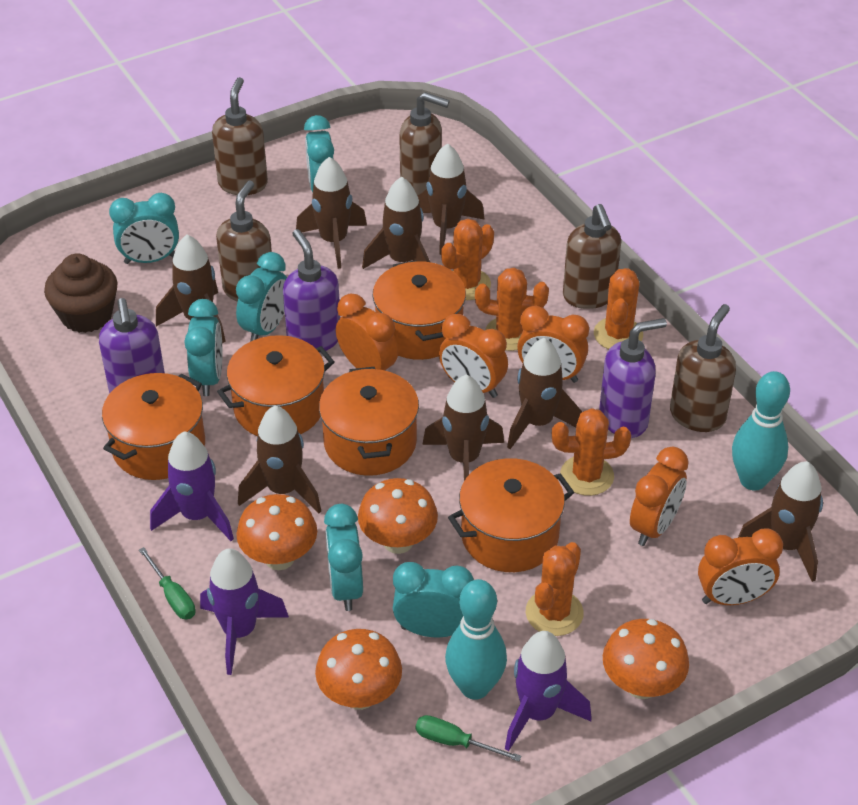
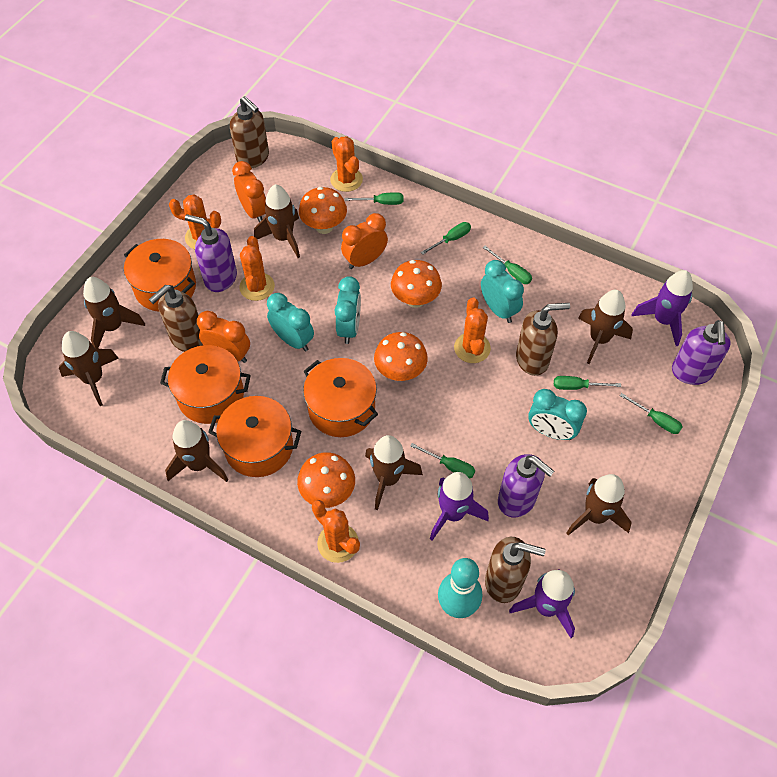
brown cupcake: [44,253,118,333] = 1 -> none = 0
brown rocket: [156,235,226,343] [238,406,321,514] [296,157,367,269] [362,177,430,269] [418,143,485,255] [422,374,504,481] [507,338,582,449] [738,461,823,582] = 8 -> [59,331,119,406] [83,277,145,349] [165,420,228,482] [254,184,300,258] [365,435,423,510] [567,474,632,535] [578,290,633,364] = 7
brown soap dispenser: [212,77,268,195] [216,180,272,302] [399,92,450,196] [563,204,621,309] [670,304,736,432] = 5 -> [149,285,203,352] [230,96,269,168] [485,537,546,603] [516,303,570,376] = 4
green screwdriver: [139,547,196,619] [416,715,522,762] = 2 -> [345,192,403,205] [410,443,475,479] [421,222,471,255] [483,246,532,284] [554,376,621,390] [620,393,683,434] = 6
orange clock: [336,294,398,370] [439,314,508,398] [517,306,589,383] [630,446,689,546] [698,528,783,605] = 5 -> [197,311,250,363] [232,161,266,222] [341,213,388,269] = 3
orange pot: [102,373,205,480] [217,335,335,436] [319,367,419,476] [373,260,466,360] [448,458,574,572] = 5 -> [124,239,196,312] [160,345,251,424] [208,396,301,477] [303,358,378,437] = 4
turquoise bowling pin: [445,579,507,700] [732,371,790,490] = 2 -> [438,558,482,618] = 1
turquoise clock: [109,193,179,264] [184,299,223,396] [236,252,287,342] [304,115,334,192] [324,504,363,611] [393,562,474,637] = 6 -> [267,293,314,351] [335,276,361,344] [481,260,524,323] [528,389,587,440] = 4

